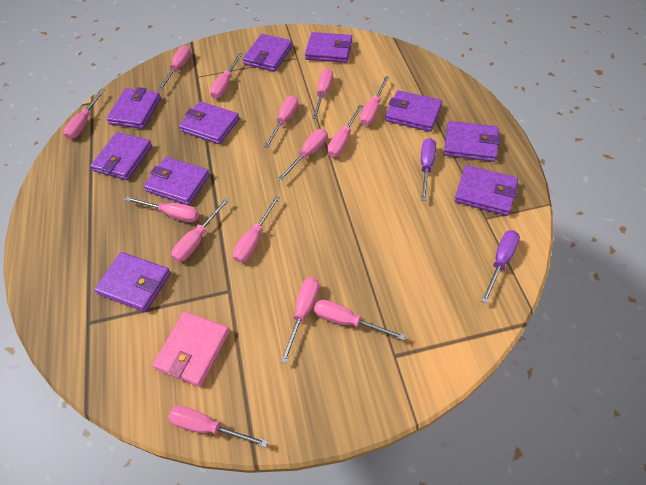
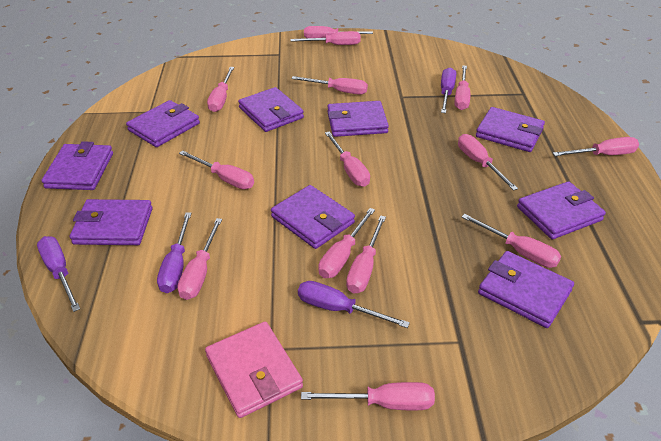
purple screwdriver: [421,138,436,201] [481,230,520,304] = 2 -> [37,236,80,312] [157,212,192,293] [298,281,410,328] [441,67,456,113] = 4
purple wallet: [90,132,152,180] [94,252,171,312] [106,87,161,129] [144,157,210,205] [179,101,240,144] [243,34,293,72] [305,32,352,63] [385,90,442,132] [444,121,500,162] [454,165,518,216] = 10 -> [41,141,113,190] [70,199,153,245] [126,100,200,147] [238,87,304,132] [271,185,355,249] [327,101,389,137] [476,107,545,152] [478,251,574,328] [517,181,606,239] = 9

